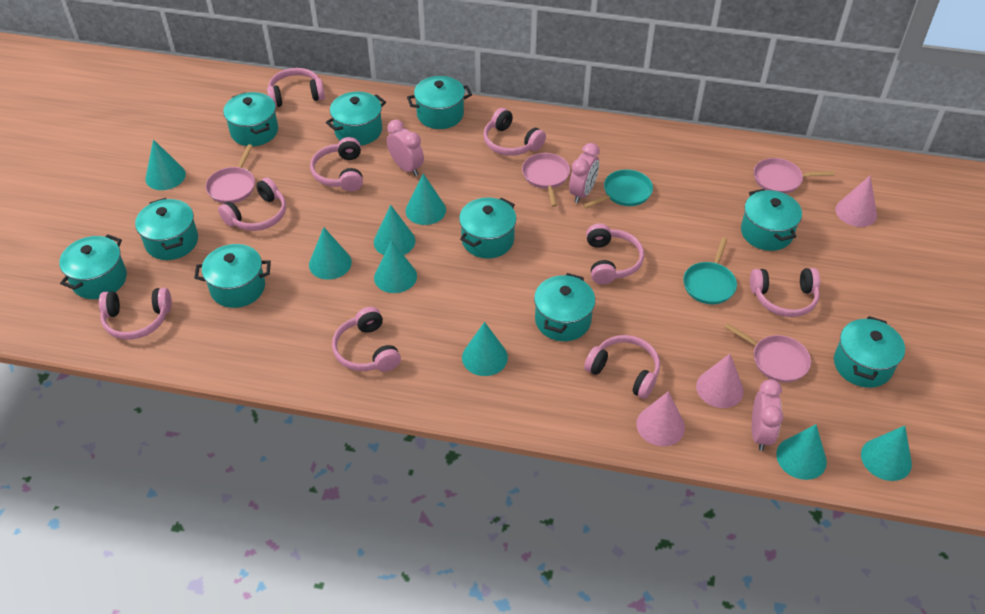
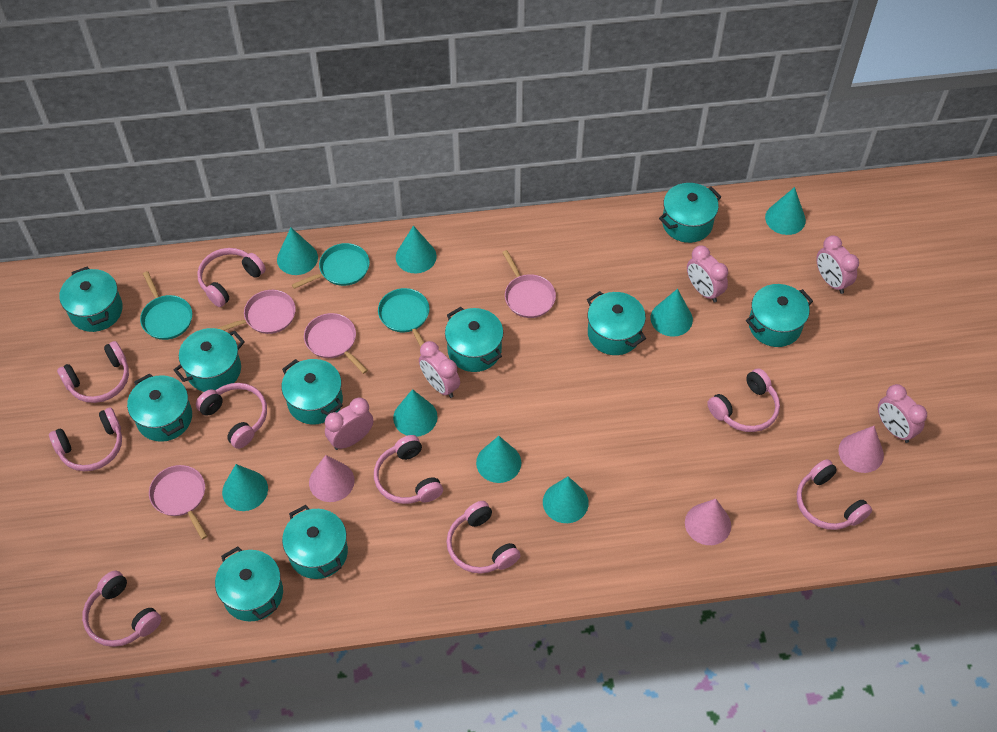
pink clock: [387,119,424,176] [569,143,600,203] [752,379,783,451] = 3 -> [325,398,373,450] [419,341,460,398] [687,245,728,302] [816,235,859,294] [878,384,927,443] = 5
turquoise pan: [583,170,653,209] [683,238,737,304] = 2 -> [140,271,192,340] [292,243,370,289] [378,288,429,347] = 3

